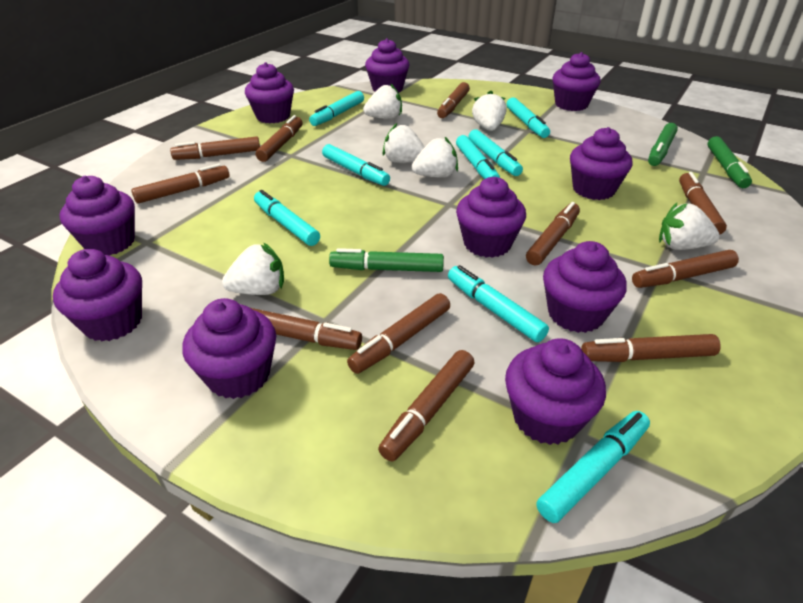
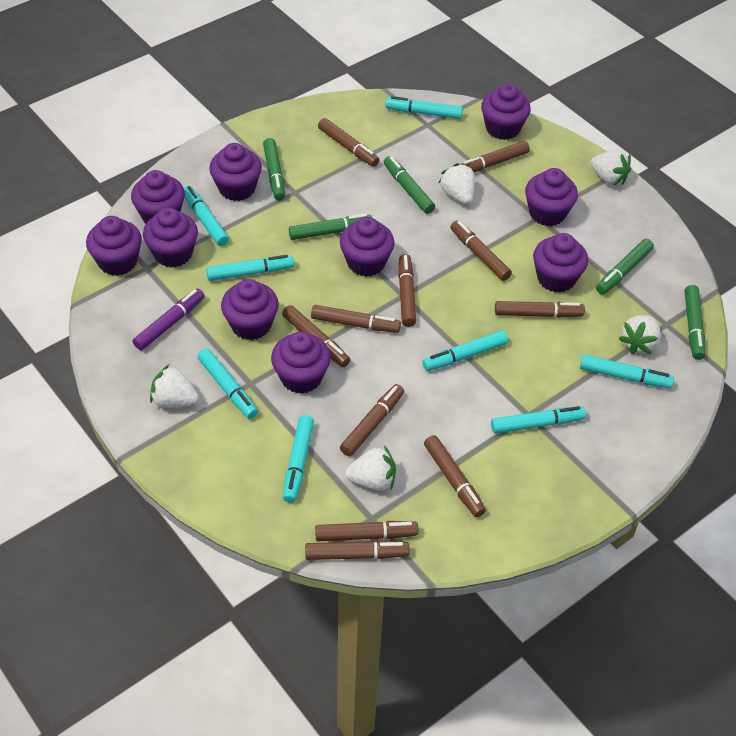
green marker: [329,248,444,272] [648,123,678,166] [708,136,752,188] = 3 -> [263,138,285,201] [289,214,372,240] [384,156,435,214] [596,239,654,295] [685,285,705,360] = 5
purple marker: none = 0 -> [133,289,205,351] = 1
white strawberry: [222,242,284,295] [363,83,402,119] [383,123,425,163] [412,137,458,178] [472,91,506,131] [659,203,720,250] = 6 -> [150,365,199,408] [345,445,396,491] [439,163,475,204] [591,150,631,186] [619,315,661,354] = 5

